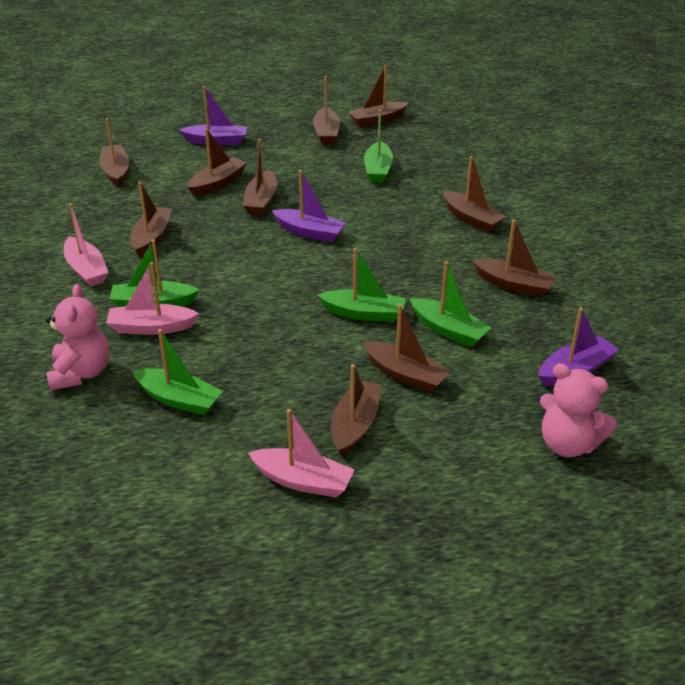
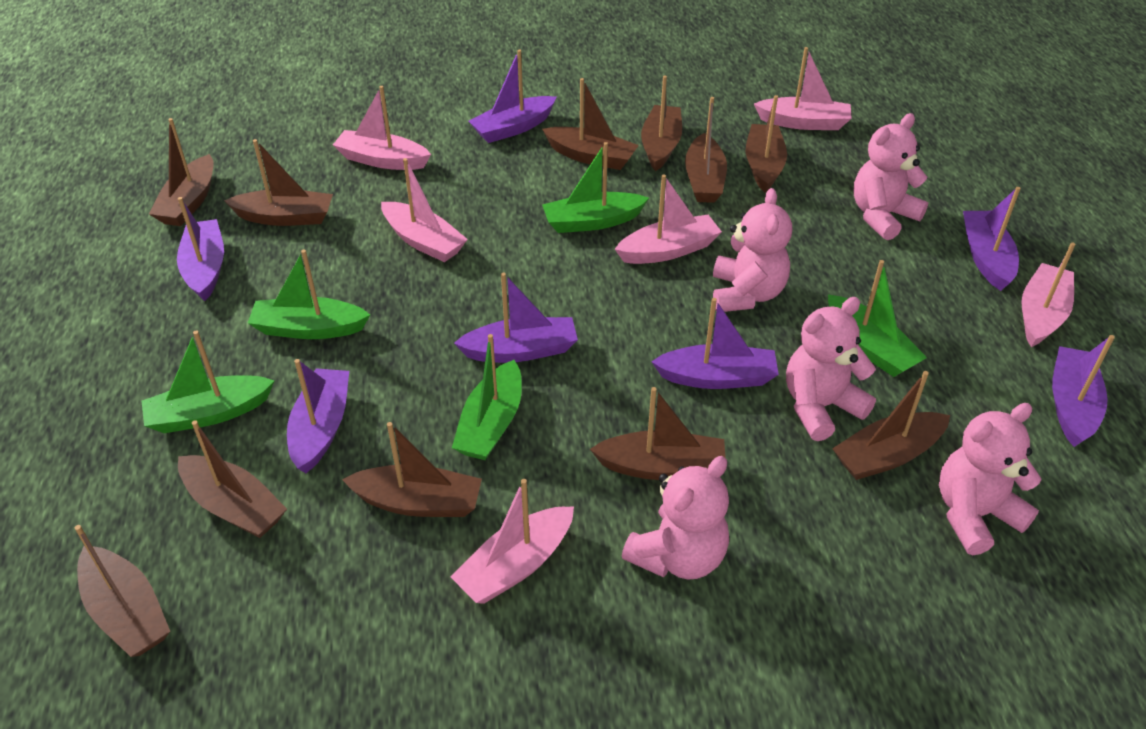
brown boat: [99,118,129,187] [130,182,172,258] [187,129,247,197] [243,138,277,216] [313,76,340,145] [331,364,382,457] [348,65,409,128] [363,304,451,393] [443,156,506,233] [472,220,557,297] = 10 -> [75,525,170,657] [149,118,214,226] [178,420,287,538] [224,139,333,226] [342,422,482,517] [542,78,639,170] [590,387,726,480] [641,76,682,171] [685,97,727,203] [746,95,787,193] [832,371,950,480] = 11
pink boat: [64,203,109,287] [106,262,199,335] [248,409,355,497] = 3 -> [333,86,431,170] [381,158,468,262] [450,479,574,604] [615,175,722,264] [754,47,852,130] [1021,242,1075,347] = 6
pink teddy bear: [46,284,109,391] [540,363,617,457] = 2 -> [622,456,729,579] [713,188,792,312] [786,297,876,441] [854,113,928,240] [939,403,1042,555] = 5
purple boat: [179,86,247,145] [272,170,346,242] [538,307,619,386] = 3 -> [177,197,224,301] [287,359,349,473] [454,272,578,363] [469,50,556,143] [651,298,779,389] [963,187,1021,291] [1052,335,1115,447] = 7

